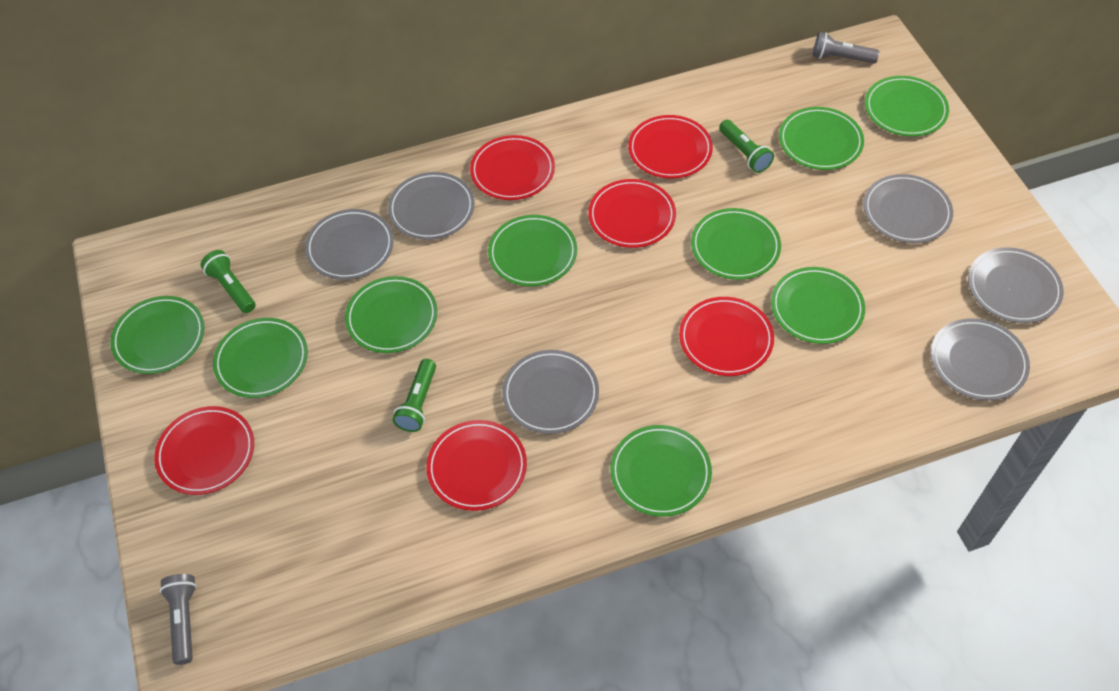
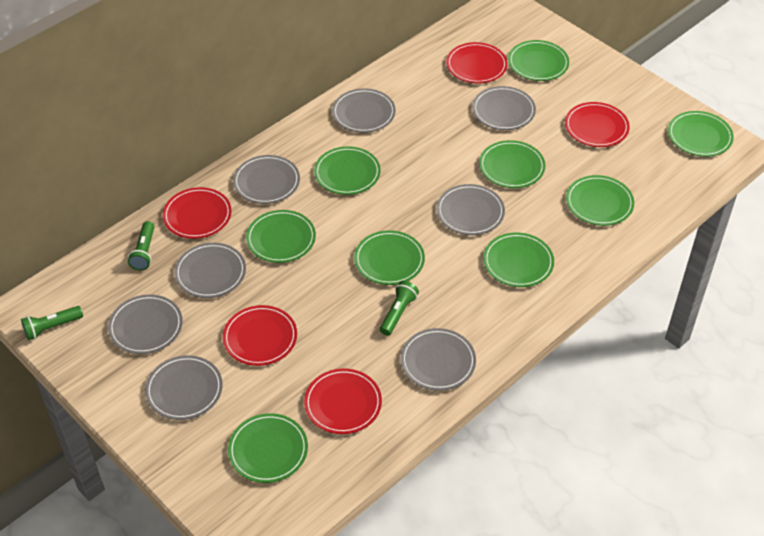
grey flashlight: [160,574,197,665] [813,32,880,63] = 2 -> none = 0
grey plate: [305,209,394,280] [388,172,475,240] [502,350,599,434] [863,174,953,243] [931,318,1030,401] [968,247,1064,323] = 6 -> [108,295,183,354] [145,355,223,420] [174,243,246,298] [233,155,300,204] [332,88,396,133] [401,328,476,391] [436,184,505,235] [472,86,536,130] = 8
red plate: [154,406,254,495] [426,420,527,511] [470,135,555,200] [588,179,676,248] [628,115,713,179] [679,297,774,376] = 6 -> [163,187,232,239] [223,305,297,366] [304,369,382,434] [446,42,508,84] [565,102,630,147] = 5

